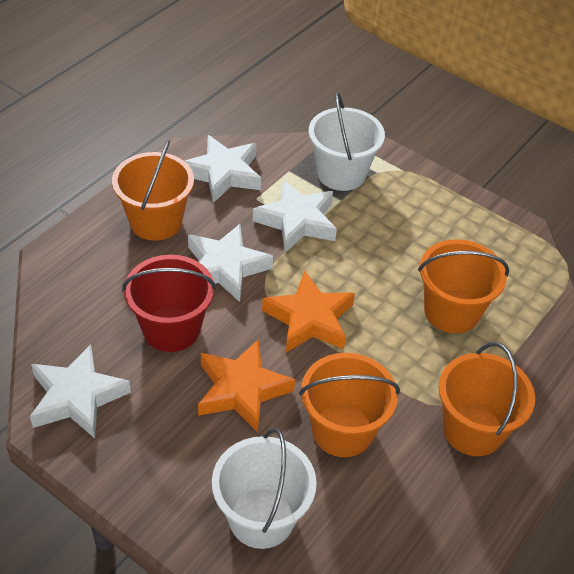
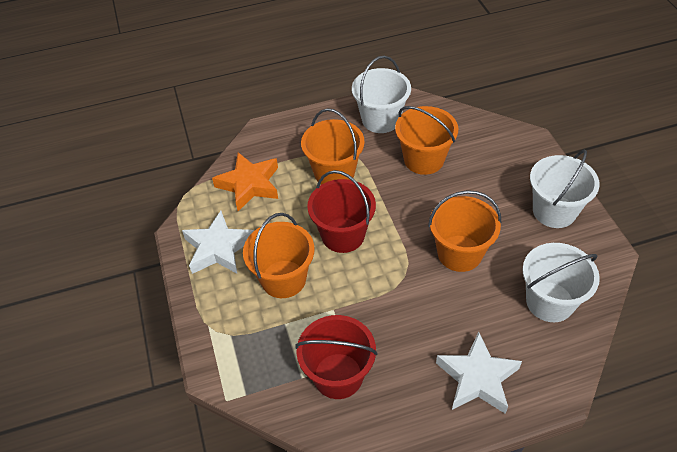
orange star: [198,339,295,433] [262,271,355,352] = 2 -> [212,152,278,211] = 1
red bucket: [122,255,216,352] = 1 -> [295,315,378,399] [307,170,376,253] = 2
white bucket: [212,428,317,549] [308,93,385,191] = 2 -> [352,56,411,133] [522,243,600,322] [530,149,600,228] = 3
white star: [30,344,131,438] [185,135,261,203] [188,224,273,302] [253,180,337,252] = 4 -> [182,211,254,274] [436,332,522,414] = 2

